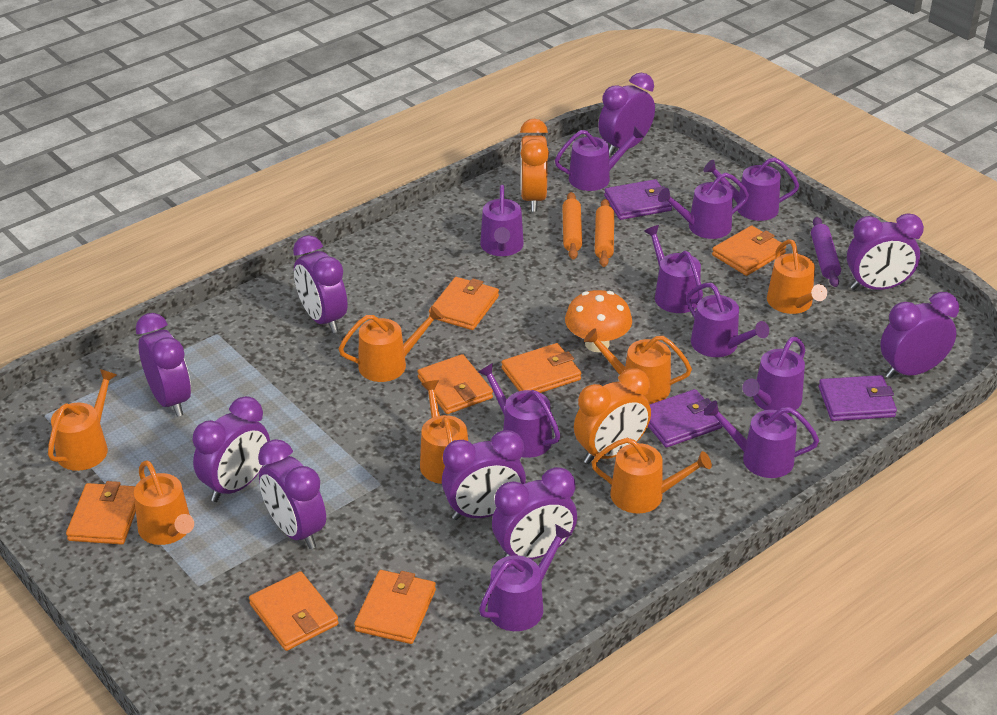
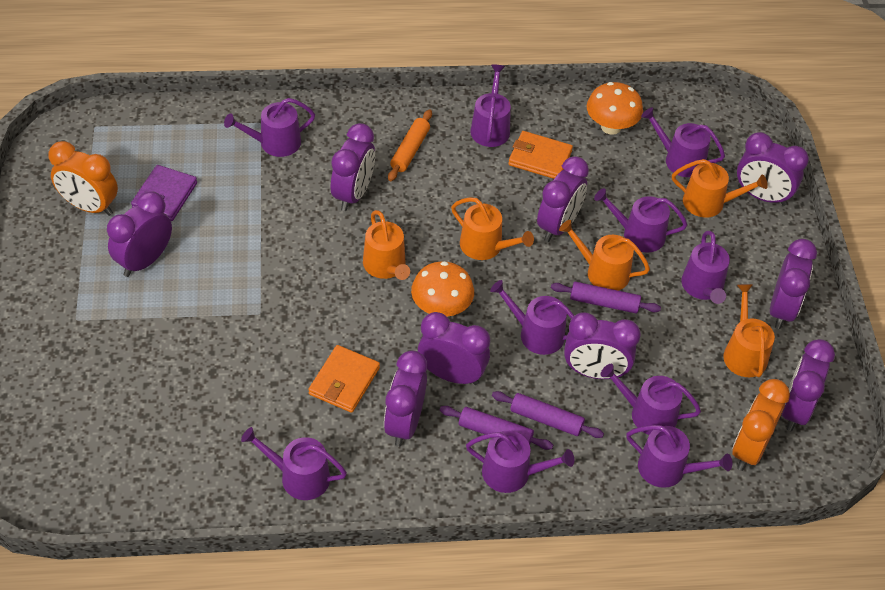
orange mushroom: [565,290,632,352] = 1 -> [411,261,474,317] [587,82,643,135] = 2
orange rolling pin: [562,192,582,259] [595,199,614,267] = 2 -> [388,110,432,181] = 1
orange wallet: [66,481,136,545] [249,571,339,651] [354,570,436,644] [417,354,493,414] [429,277,499,330] [501,343,581,393] [712,226,786,276] = 7 -> [308,345,380,413] [508,131,573,179] = 2
orange watering can: [48,369,117,471] [134,460,194,545] [339,306,443,382] [420,380,468,484] [584,328,692,404] [591,438,712,513] [767,239,827,314] = 7 -> [363,210,410,280] [451,197,534,260] [559,220,650,291] [672,159,768,218] [723,284,775,377] = 5
purple rolling pin: [811,217,841,287] = 1 -> [439,406,553,450] [492,391,604,438] [551,282,661,313] = 3
purple wallet: [604,179,672,220] [648,389,723,448] [819,375,897,421] = 3 -> [131,165,197,221] = 1

